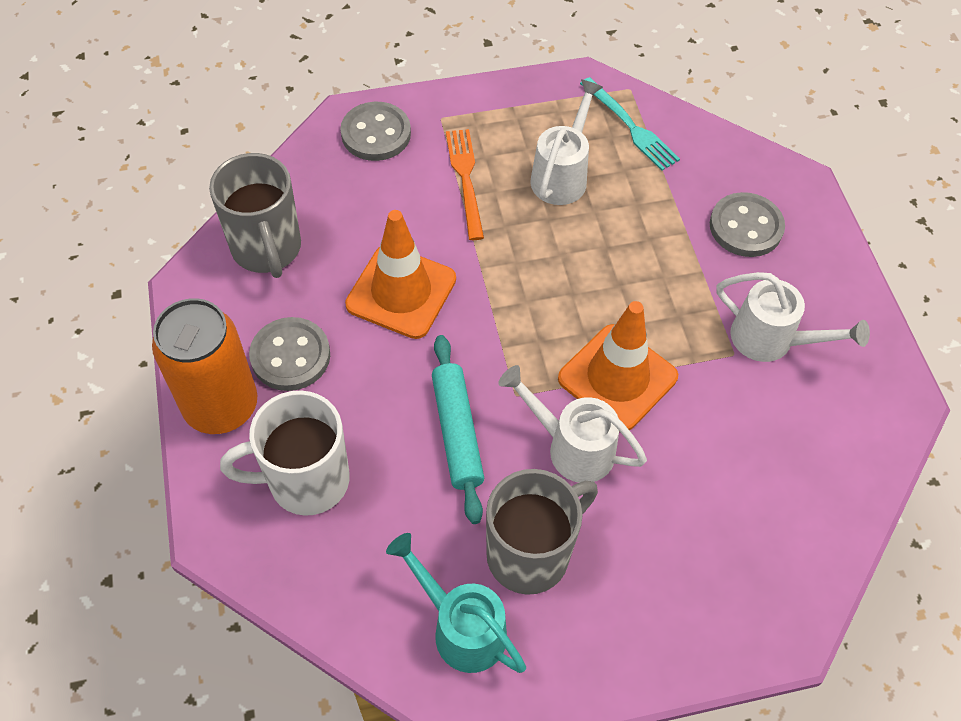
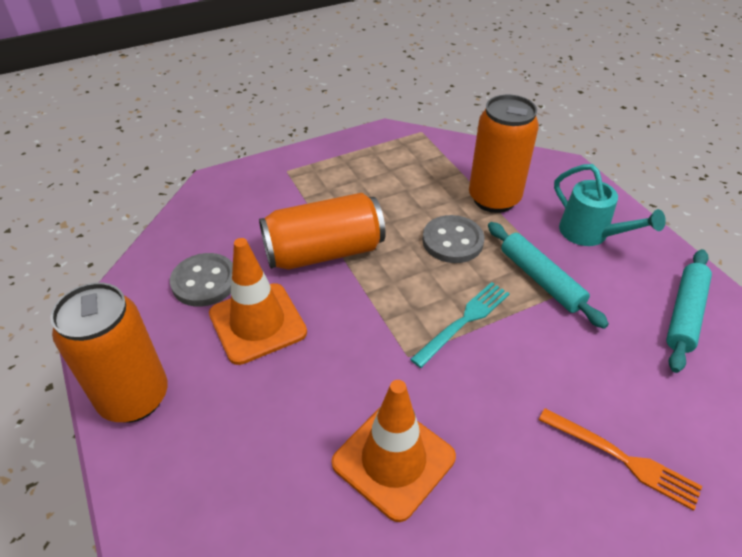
grey button: [249,317,330,391] [340,102,411,161] [710,192,785,257] = 3 -> [170,253,233,307] [422,215,484,263] = 2
grey mug: [209,153,301,278] [486,469,598,595] = 2 -> none = 0
orange can: [152,298,257,434] = 1 -> [50,282,168,423] [259,193,386,270] [469,95,539,213] = 3
turquoise rolling pin: [432,335,484,524] = 1 -> [488,222,609,329] [666,249,712,373] = 2
white mug: [220,390,350,516] = 1 -> none = 0
white watering can: [498,365,647,483] [530,79,603,205] [717,272,870,362] = 3 -> none = 0

